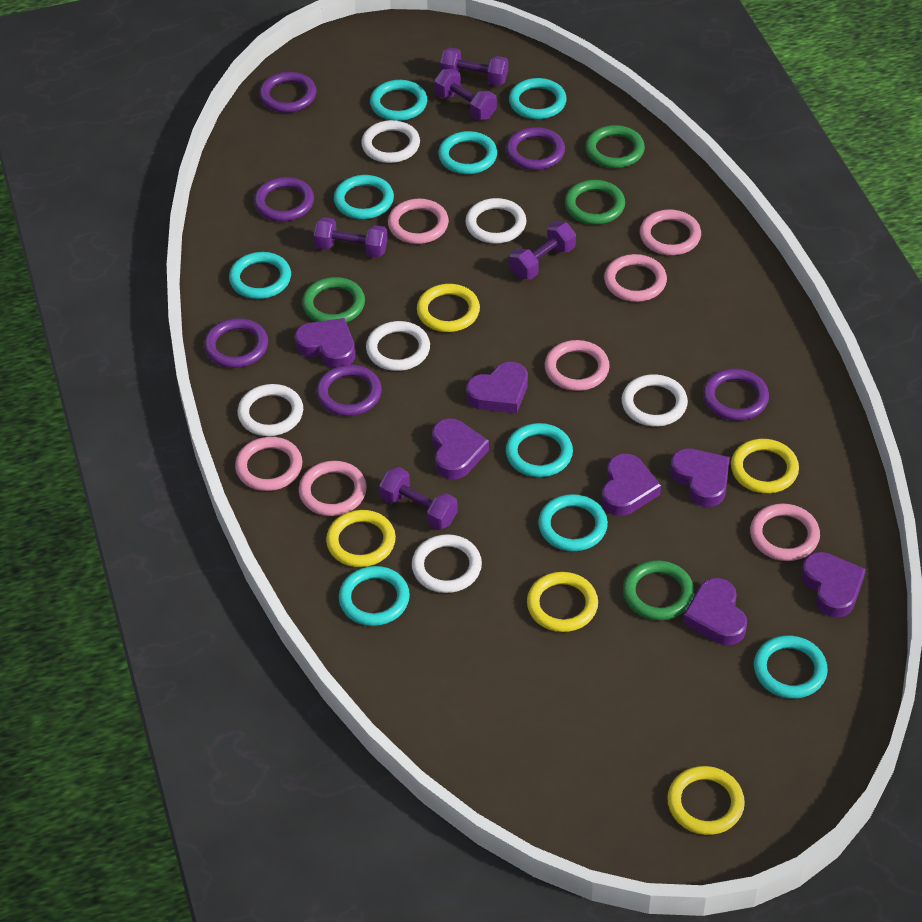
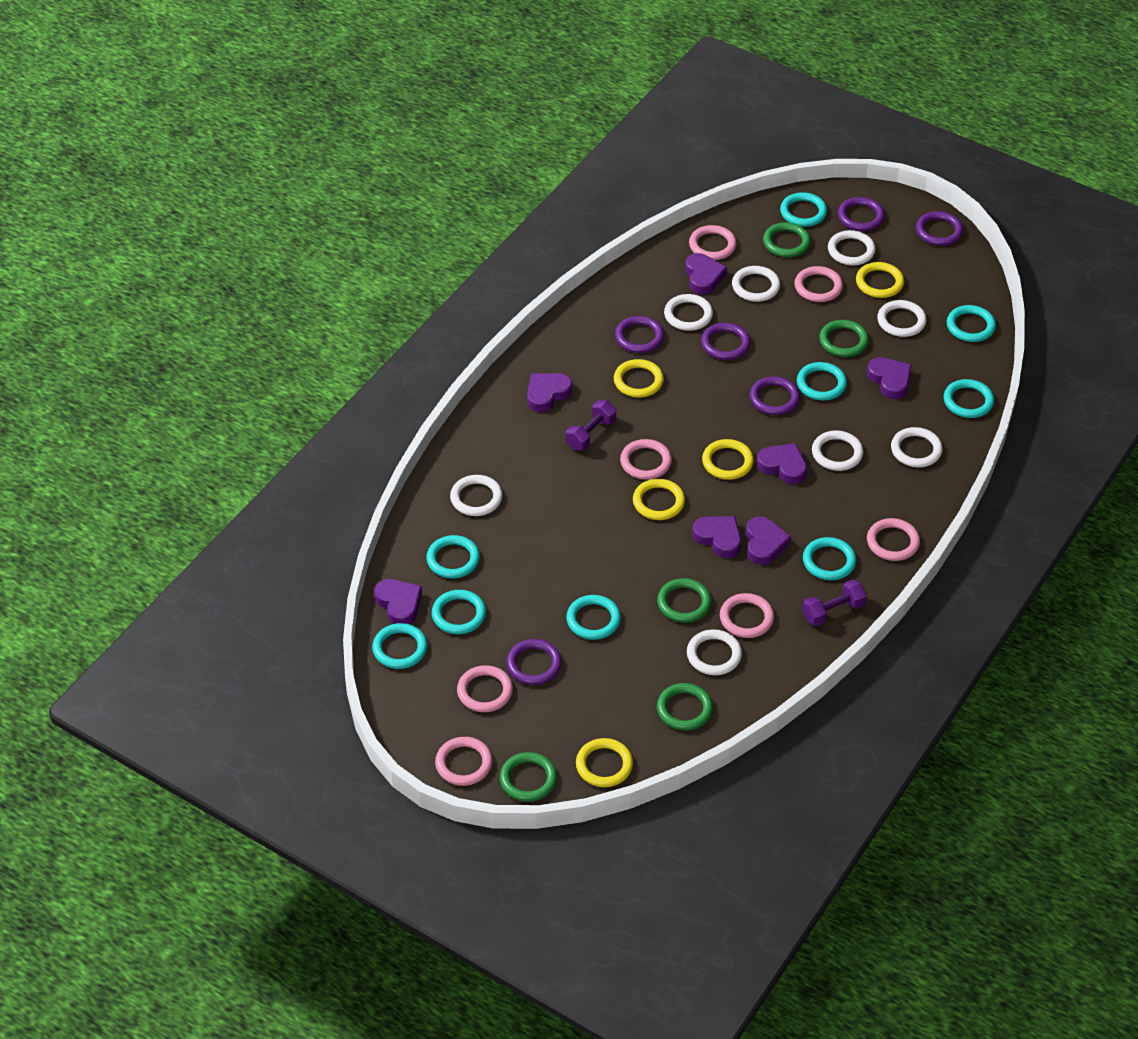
green ring: [302,277,365,323] [565,180,625,225] [586,125,645,168] [623,560,694,620] = 4 -> [500,752,557,802] [657,578,711,623] [657,683,713,730] [763,222,811,257] [819,320,869,357] = 5
purple dumbbell: [314,217,388,258] [379,467,458,530] [434,69,497,120] [440,48,508,86] [510,222,576,280] = 5 -> [566,400,616,451] [802,580,867,626] = 2
white ring: [238,384,303,436] [361,120,420,163] [366,321,430,371] [412,534,482,593] [465,198,526,244] [622,374,688,426] = 6 -> [450,475,502,516] [664,294,713,331] [687,629,742,675] [732,266,780,302] [812,431,863,471] [828,230,875,265] [877,300,927,337] [891,427,943,467] = 8

